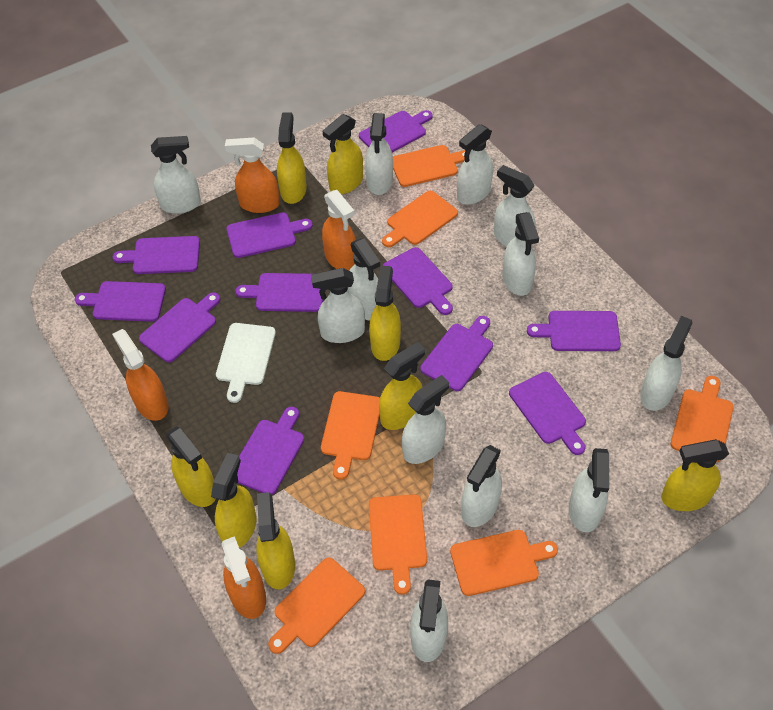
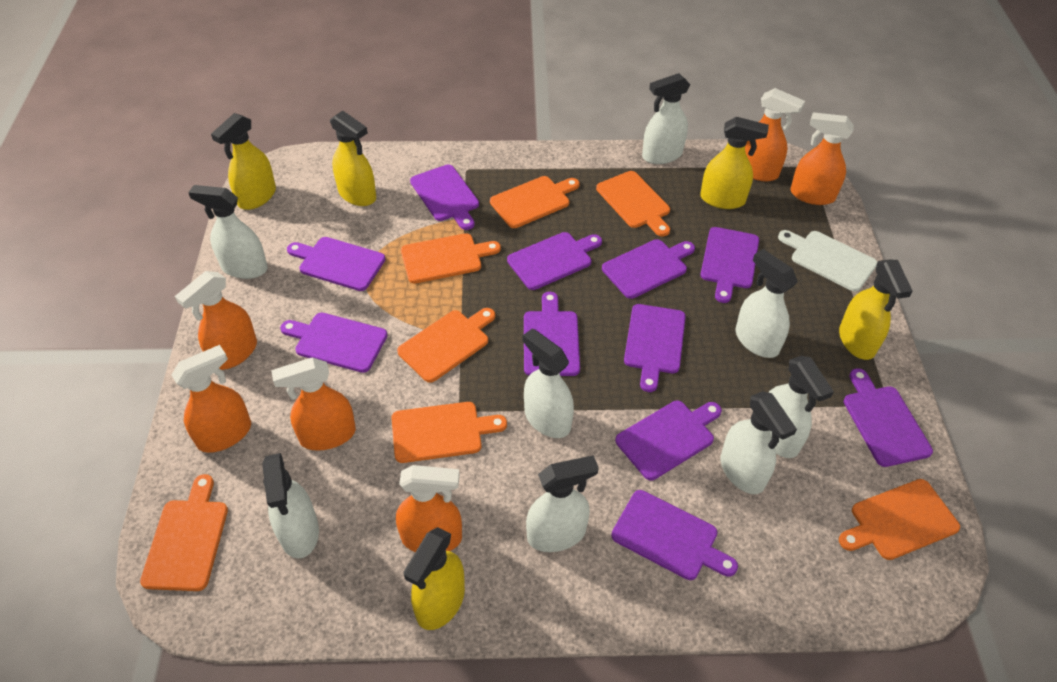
orange spray bottle: [112,329,169,421] [222,536,266,619] [225,137,280,213] [322,190,356,271] = 4 -> [171,345,251,453] [175,271,257,370] [271,358,356,451] [396,465,462,552] [745,88,805,181] [790,112,854,205] = 6
white spray bottle: [151,136,201,214] [311,268,365,343] [348,238,380,321] [365,113,393,195] [402,375,449,464] [410,579,448,662] [457,124,493,205] [461,445,502,527] [494,165,535,247] [502,212,539,296] [569,448,610,532] [640,316,692,411] = 12 -> [188,185,268,279] [262,453,319,559] [523,328,574,438] [526,455,599,552] [642,73,690,164] [721,391,797,494] [736,249,798,358] [768,356,834,458] = 8
yellow spray bottle: [166,426,216,507] [211,453,257,548] [256,492,295,589] [277,112,307,204] [323,114,363,194] [369,265,401,361] [379,342,425,430] [661,439,729,511] = 8 -> [211,113,276,210] [330,111,376,206] [403,527,465,630] [700,117,769,209] [839,260,913,360] = 5

